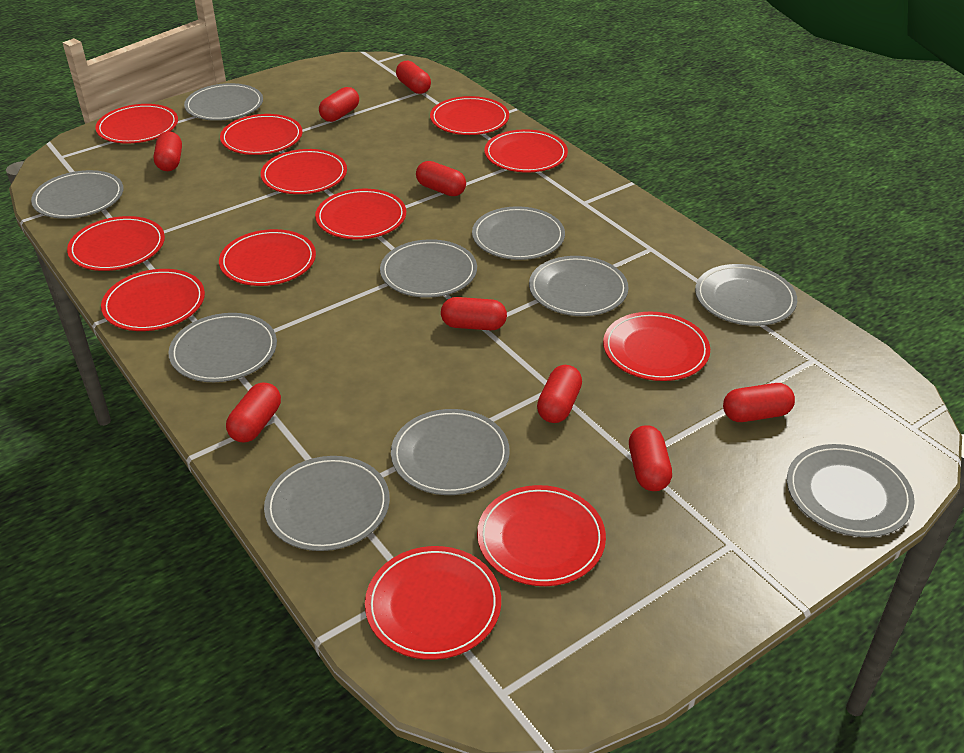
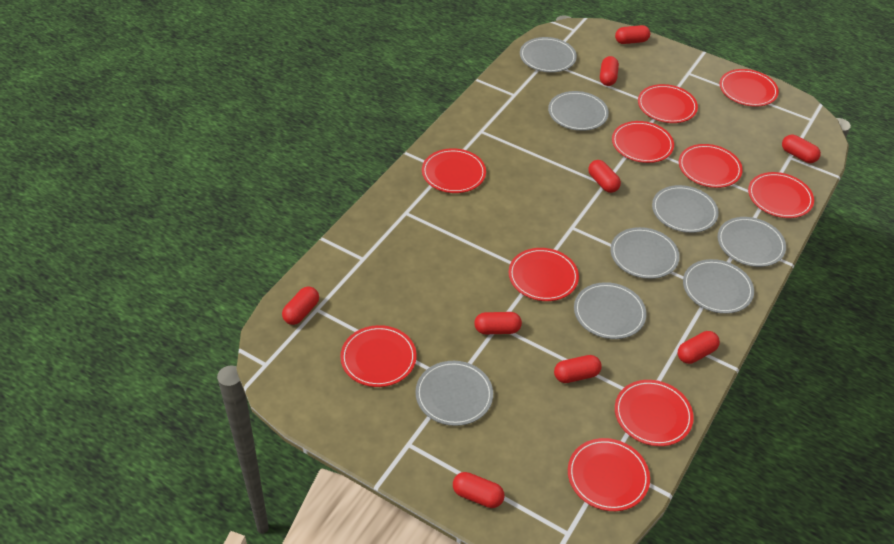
grey plate: [31,170,123,219] [169,313,277,382] [184,83,263,121] [264,456,390,551] [380,239,477,298] [391,409,510,495] [472,206,565,260] [529,256,629,316] [695,264,797,326] [787,444,915,537] = 10 -> [415,361,493,426] [520,37,577,73] [548,91,609,131] [574,282,647,339] [610,227,680,279] [652,185,719,233] [683,259,754,314] [717,217,786,267] = 8
red plate: [67,216,165,271] [95,104,178,144] [101,269,205,331] [219,229,316,286] [220,114,303,155] [261,149,347,194] [315,189,406,239] [365,546,501,660] [430,96,509,135] [477,485,606,586] [484,129,568,172] [603,312,710,381] = 12 -> [340,325,417,387] [422,148,486,193] [509,248,579,301] [568,438,650,511] [612,121,674,163] [615,380,694,446] [638,84,698,123] [679,144,743,188] [719,69,779,107] [748,172,814,218] = 10

